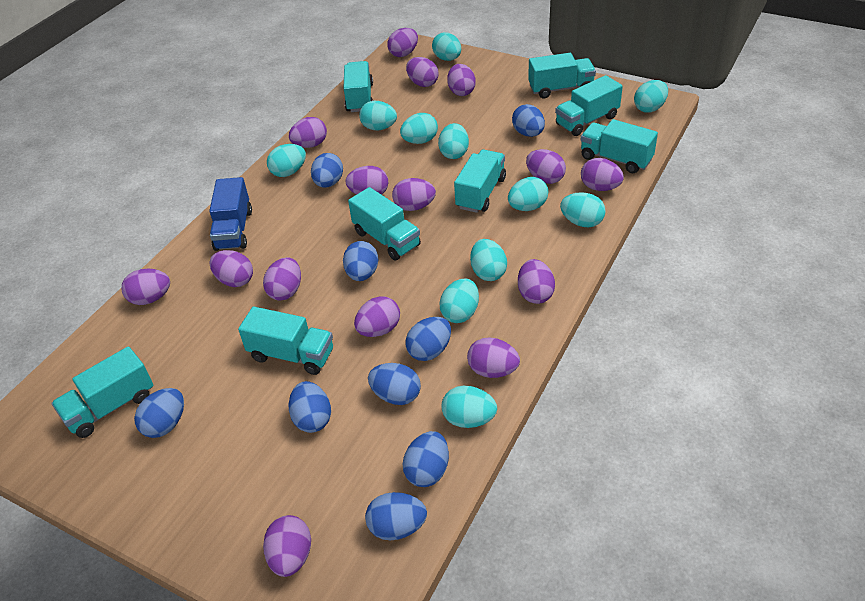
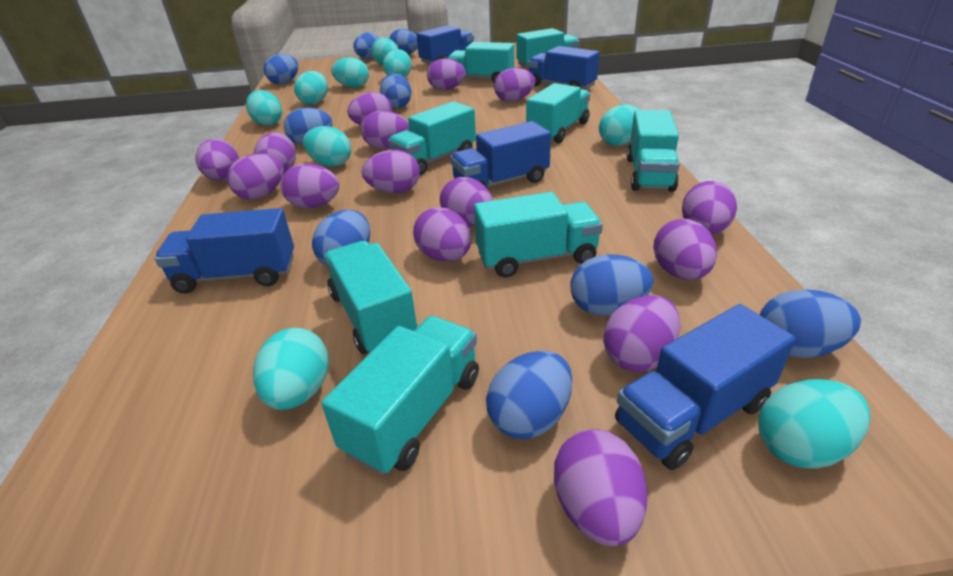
blue truck: [209,177,252,251] = 1 -> [154,208,294,294] [416,26,474,64] [450,121,551,188] [528,46,600,89] [615,304,796,470] = 5
turquoise egg: [267,144,306,177] [359,101,397,130] [400,113,438,144] [432,32,461,61] [438,123,469,159] [439,278,479,323] [441,386,497,428] [470,239,507,281] [508,177,548,211] [560,192,606,227] [634,80,668,113] = 11 -> [246,90,282,126] [253,328,329,410] [294,71,328,105] [303,126,351,167] [331,57,369,88] [371,37,399,65] [383,49,411,78] [599,104,639,146] [758,379,870,469] = 9

